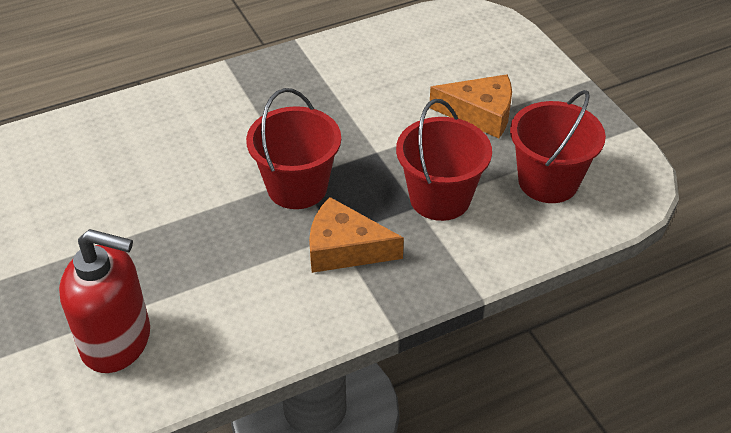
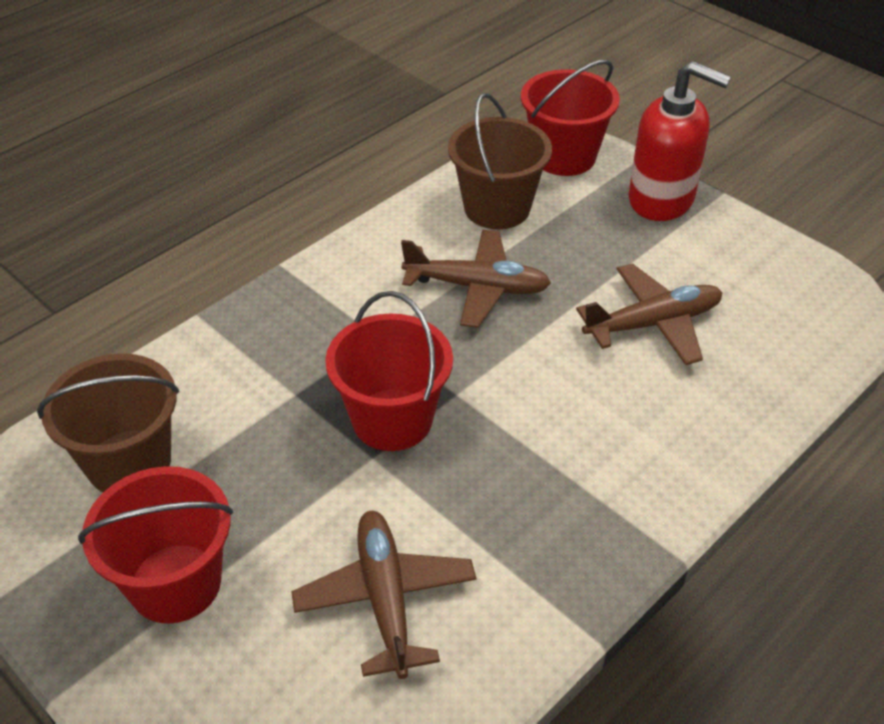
brown bucket: none = 0 -> [37,353,179,492] [448,93,552,229] = 2
brown plane: none = 0 -> [291,511,476,679] [401,230,551,328] [576,263,722,365] = 3
orange cheese: [309,197,404,273] [430,74,512,138] = 2 -> none = 0

